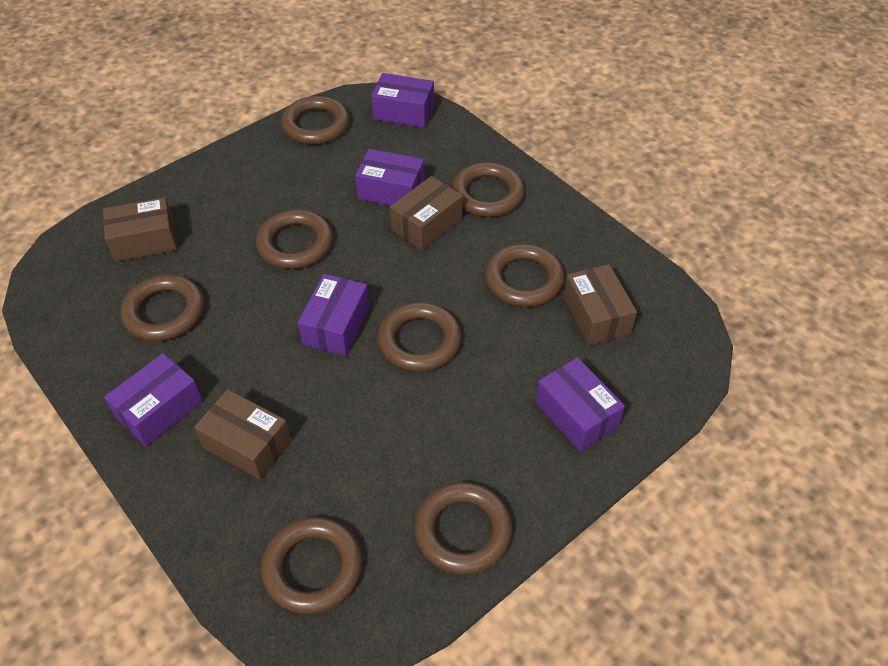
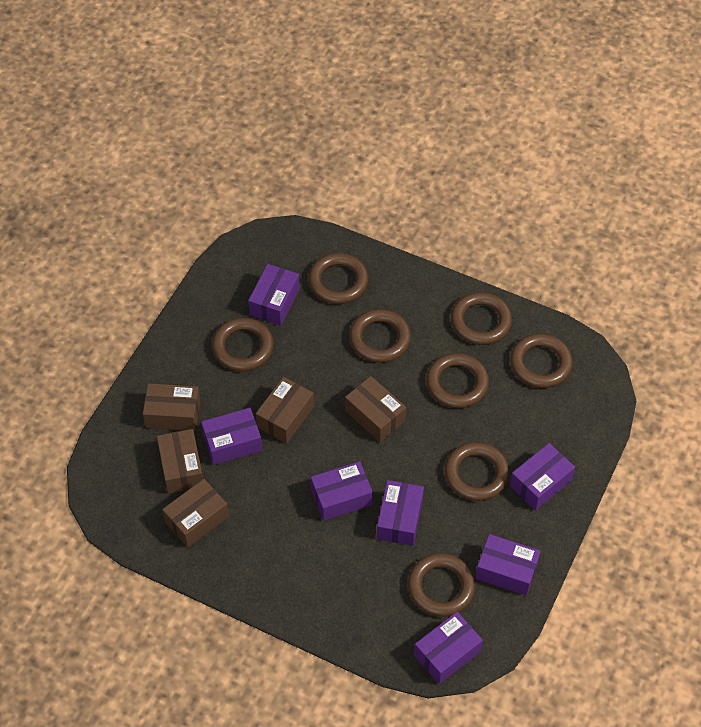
brown box: [103,197,177,262] [194,389,291,480] [390,176,463,250] [563,264,637,345] = 4 -> [143,383,200,431] [157,429,203,494] [162,479,229,547] [256,377,314,444] [345,376,406,442] = 5
purple box: [104,353,203,446] [298,274,369,356] [355,149,425,206] [371,73,434,128] [535,357,625,452] = 5 -> [201,408,262,465] [248,264,300,326] [311,461,373,521] [377,480,424,546] [414,612,483,684] [476,534,541,596] [510,443,575,511] = 7

